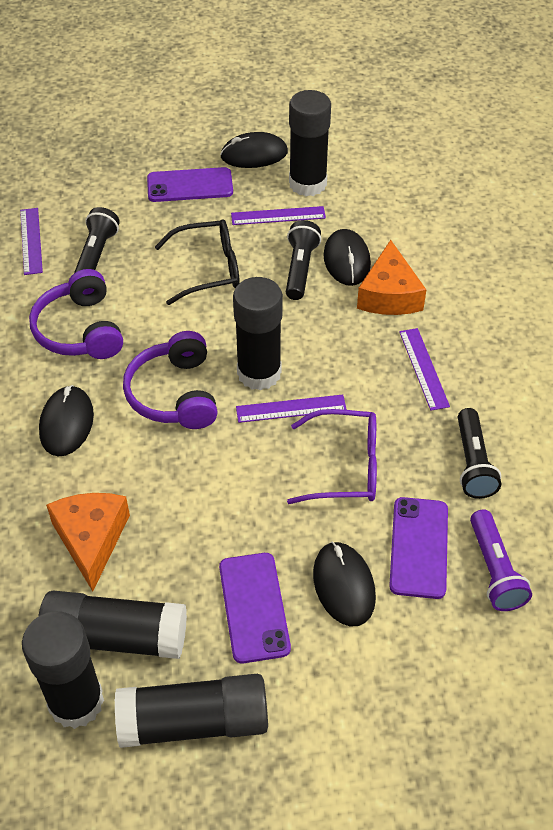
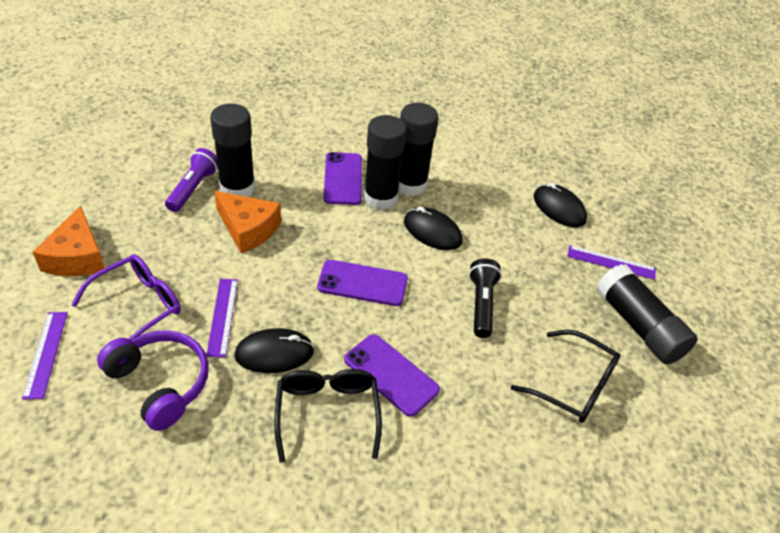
black flashlight: [74,207,120,273] [286,220,321,300] [458,408,501,499] = 3 -> [469,258,502,338] = 1
black glasses: [155,219,240,305] = 1 -> [274,369,382,463] [511,330,621,423] = 2
black glue stick: [22,611,104,729] [38,591,187,659] [115,674,268,748] [233,277,283,391] [289,90,331,196] = 5 -> [210,104,255,197] [364,115,407,210] [399,103,438,196] [596,264,698,364] = 4
black mouse: [39,385,94,456] [220,132,288,168] [313,541,376,626] [323,229,371,286] = 4 -> [234,328,314,373] [404,206,462,250] [534,183,587,227] = 3
purple headphones: [29,269,123,359] [123,331,218,429] = 2 -> [97,330,209,431] = 1
purple ruler: [20,208,43,275] [231,206,326,225] [236,395,347,423] [399,328,450,411] = 4 -> [22,312,68,399] [206,279,238,357] [567,245,656,280] = 3

